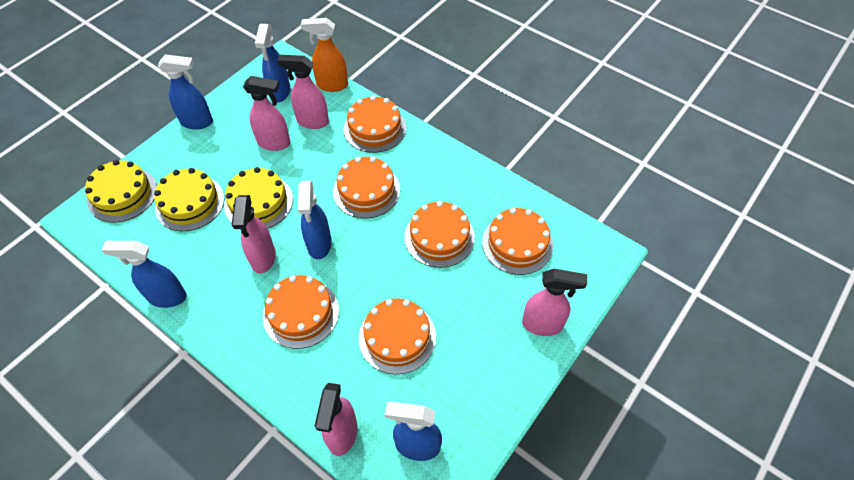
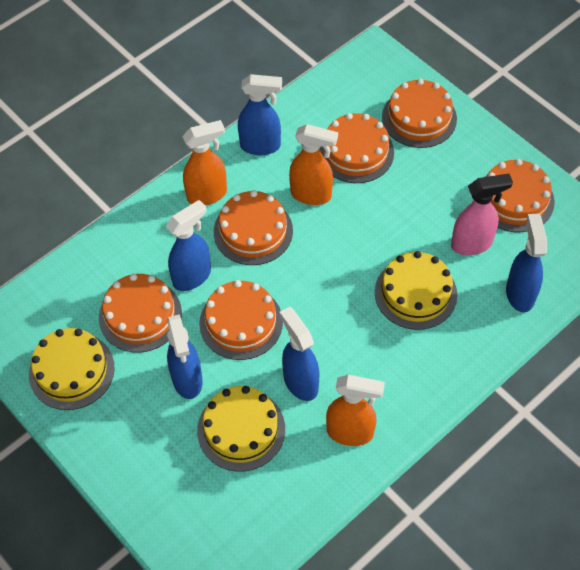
orange spray bottle: [301,18,348,92] = 1 -> [182,120,227,205] [289,124,338,205] [326,375,385,446] = 3
pink spray bottle: [232,195,276,274] [243,76,291,151] [277,55,329,129] [315,383,357,456] [522,269,587,336] = 5 -> [451,173,513,255] = 1

